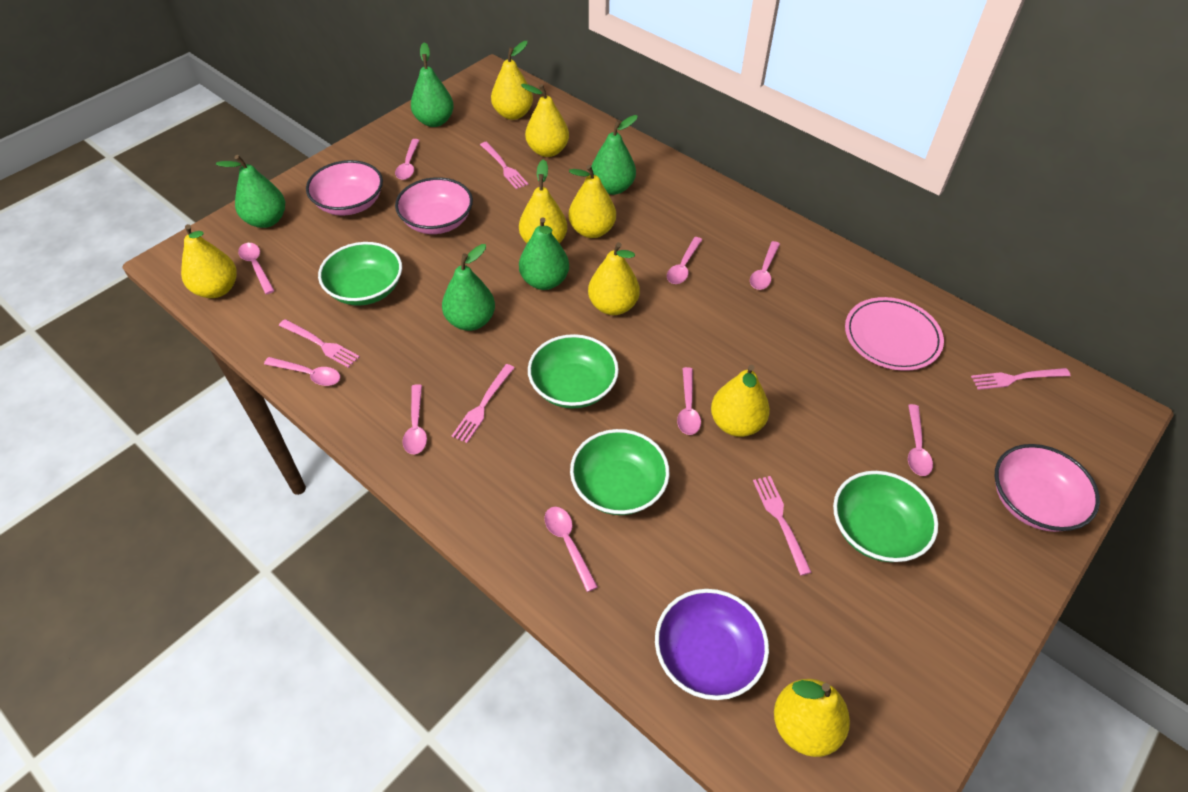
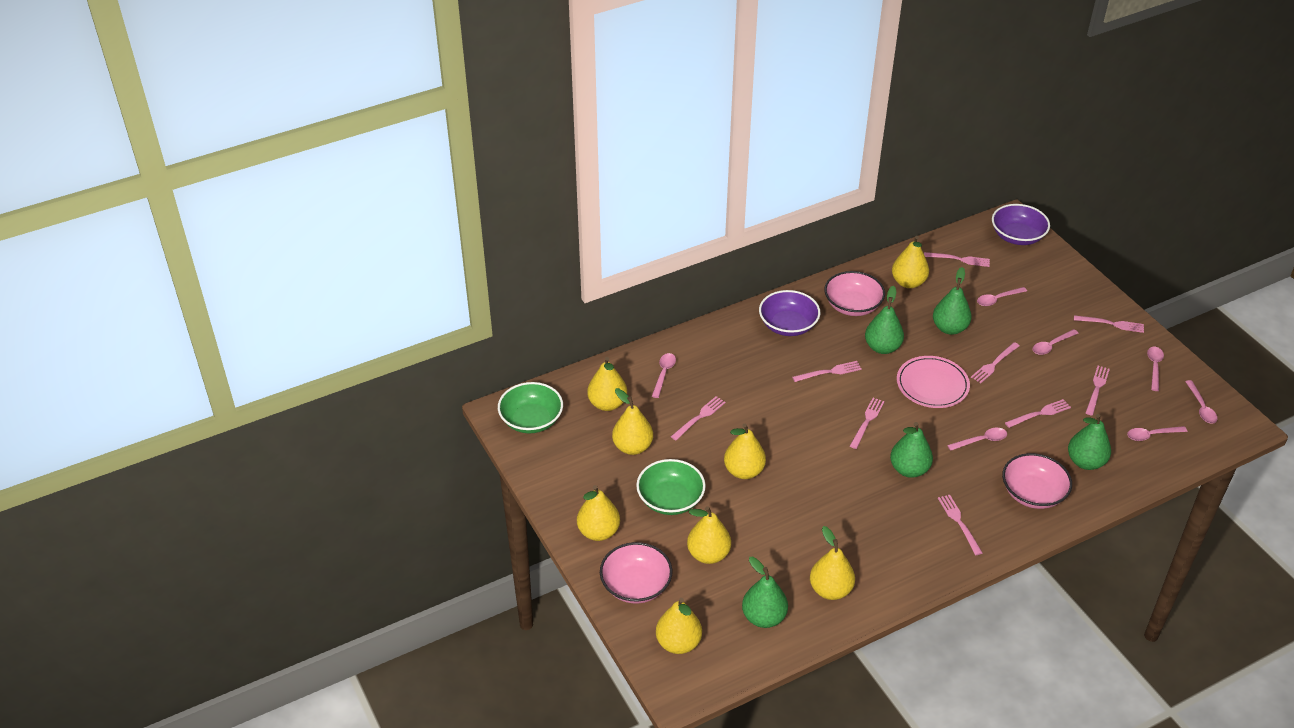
green bowl: [318,242,402,306] [528,334,619,408] [570,429,669,515] [833,471,938,562] = 4 -> [498,382,563,433] [636,459,706,515] = 2
pink fork: [279,319,360,368] [452,364,514,443] [480,142,528,189] [753,476,812,576] [971,368,1070,390] = 5 -> [671,396,726,441] [792,361,862,382] [850,398,885,449] [924,252,990,267] [938,495,982,555] [971,342,1020,383] [1005,399,1071,428] [1074,315,1144,333] [1086,366,1110,415] = 9
pink spoon: [238,243,275,294] [264,357,340,386] [395,139,420,180] [402,384,427,454] [544,507,598,592] [667,237,702,284] [677,367,701,435] [750,241,780,290] [908,404,933,476] = 9 -> [652,353,676,398] [947,428,1007,451] [977,287,1027,306] [1033,329,1079,355] [1127,426,1187,441] [1147,347,1164,391] [1185,380,1217,424] = 7
purple bowl: [655,589,769,700] = 1 -> [759,290,820,336] [992,204,1050,245] = 2

